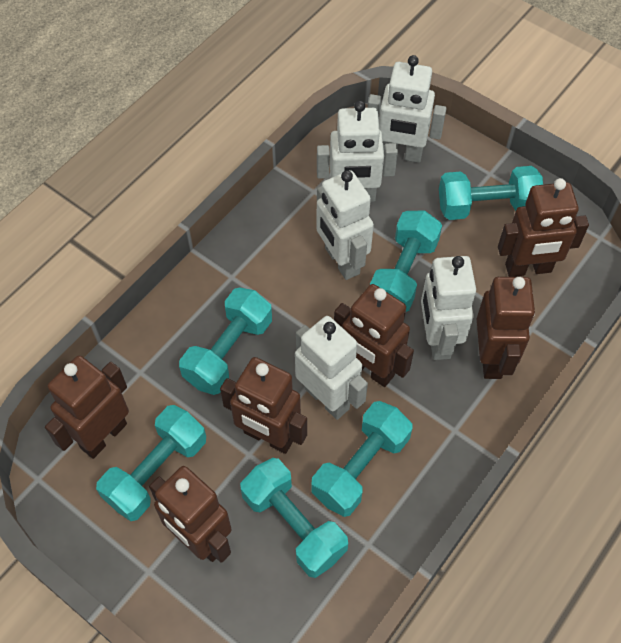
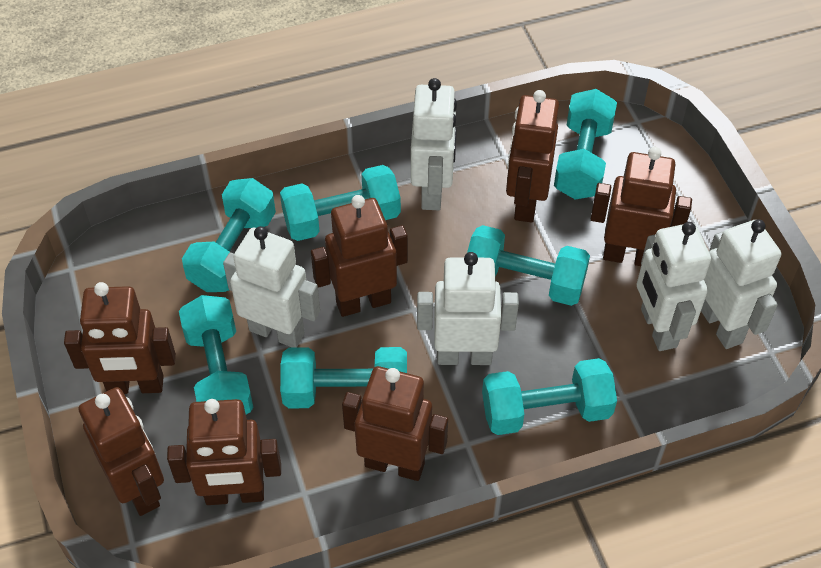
brown robot: [45,355,129,459] [149,466,232,563] [220,357,307,454] [334,284,414,387] [477,277,535,379] [498,178,589,277] = 6 -> [64,282,176,394] [78,387,164,516] [167,399,281,505] [311,195,408,317] [342,366,448,481] [506,90,559,223] [591,147,692,266] = 7
turquoise dumbbell: [96,405,206,521] [179,288,272,395] [240,458,348,578] [311,401,412,517] [370,210,442,312] [439,166,543,220] = 6 -> [179,295,253,414] [182,178,276,292] [280,165,401,241] [280,347,407,408] [467,225,590,306] [482,358,617,435] [554,89,617,200] = 7

